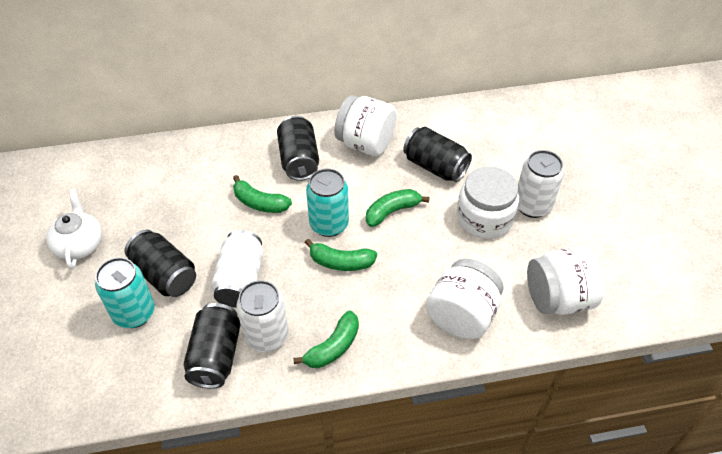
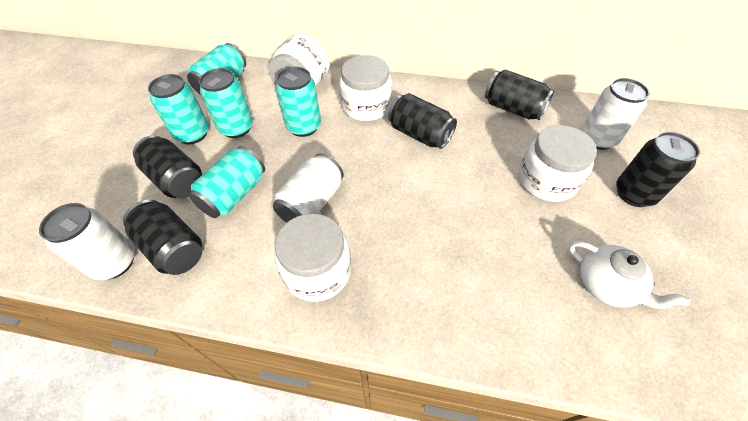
black can: [125,230,196,297] [184,303,241,389] [277,116,319,181] [403,127,472,182] = 4 -> [123,199,202,275] [133,136,202,198] [388,93,457,149] [485,69,555,120] [616,132,700,207] = 5
green banana: [233,175,292,213] [293,311,359,368] [305,239,377,271] [366,189,430,227] = 4 -> none = 0
turquoise can: [95,257,155,328] [306,169,349,237] = 2 -> [148,74,209,145] [187,43,246,95] [189,146,265,218] [199,68,253,138] [275,67,321,137] = 5

